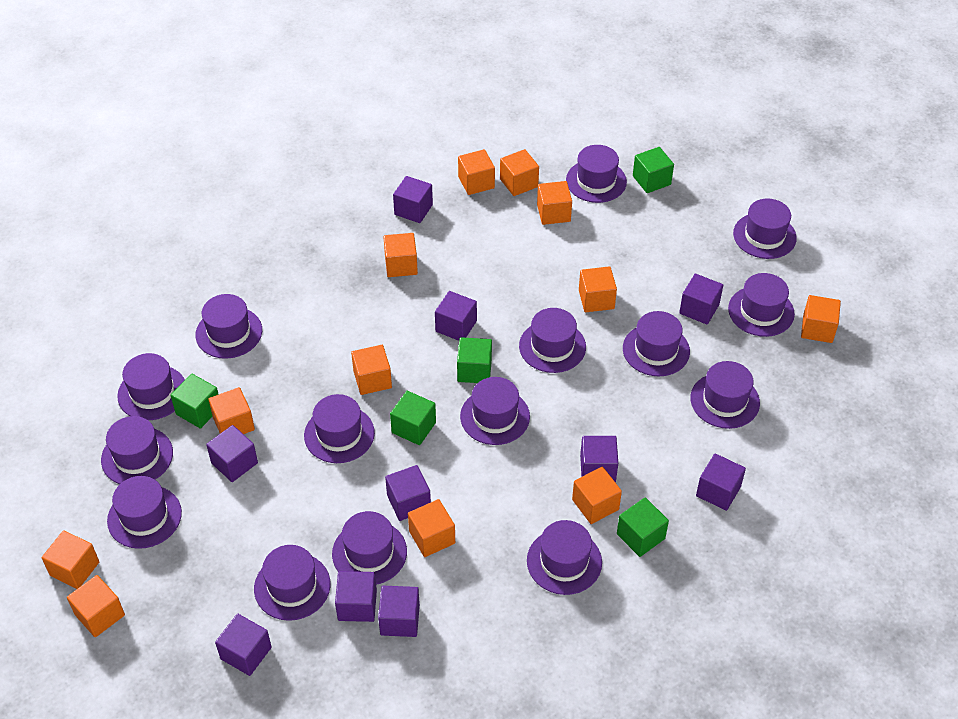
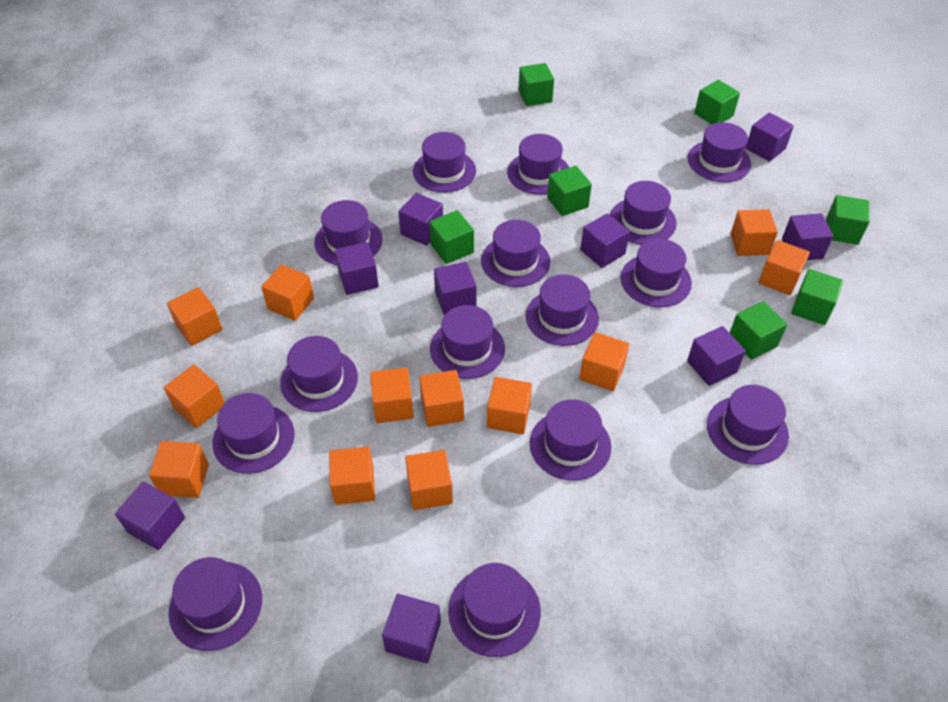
green cube: [171,374,219,429] [390,391,436,445] [457,337,492,383] [617,497,669,557] [633,147,674,193] = 5 -> [429,210,474,264] [518,63,554,106] [547,166,592,216] [694,80,740,125] [730,301,787,360] [791,269,843,325] [826,195,870,245] = 7
purple cube: [206,425,258,482] [215,614,272,676] [335,571,377,622] [378,586,420,637] [385,465,431,521] [393,176,433,223] [435,291,477,341] [580,436,618,482] [679,274,723,324] [696,453,746,511] = 10 -> [115,482,185,550] [335,242,379,295] [382,594,441,664] [398,193,443,246] [434,262,476,315] [580,213,630,268] [687,326,746,386] [746,113,794,162] [782,213,833,260] = 9

